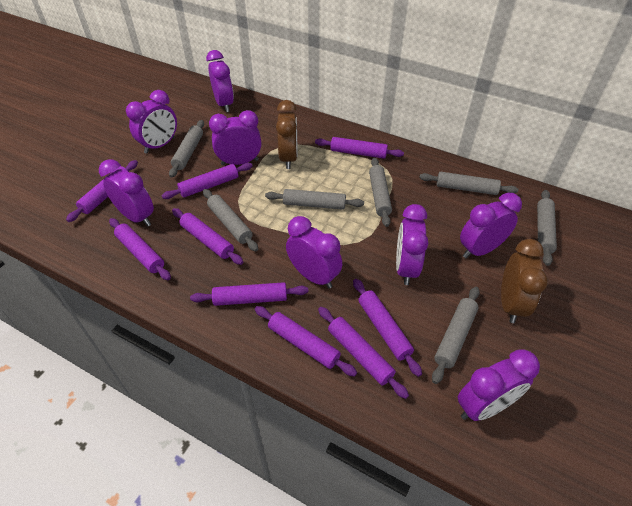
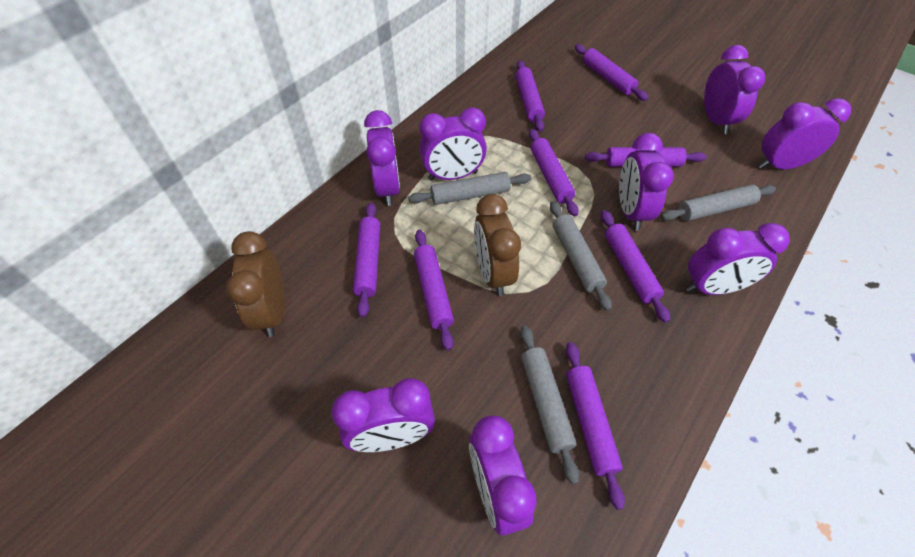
grey rolling pin: [169,120,204,178] [203,189,258,251] [265,189,364,210] [369,158,392,227] [419,172,519,195] [432,287,480,384] [537,190,557,266] = 7 -> [408,172,531,205] [520,326,579,484] [550,201,612,311] [661,184,776,221] = 4
purple rolling pin: [66,160,138,222] [109,218,171,280] [161,163,252,199] [172,208,243,265] [190,282,308,306] [255,306,357,377] [315,137,404,159] [318,307,409,399] [353,279,422,377] = 9 -> [353,202,380,318] [414,230,454,351] [516,61,545,132] [529,129,578,216] [566,342,625,510] [575,44,648,101] [585,147,707,167] [601,210,670,323] = 8

